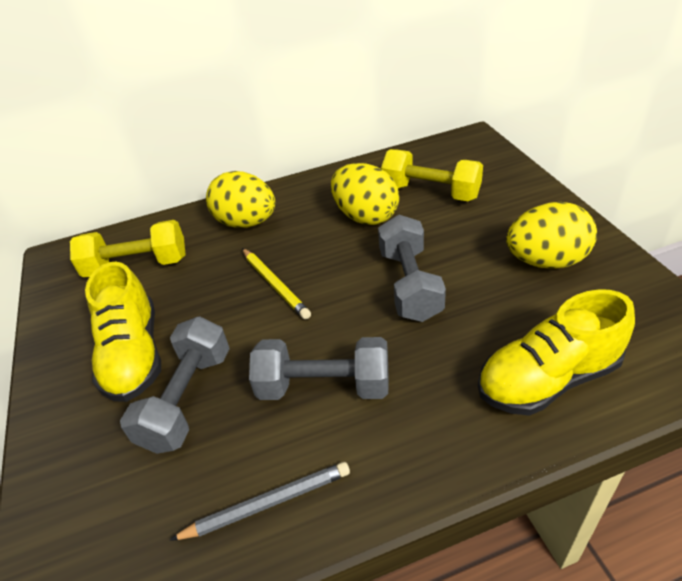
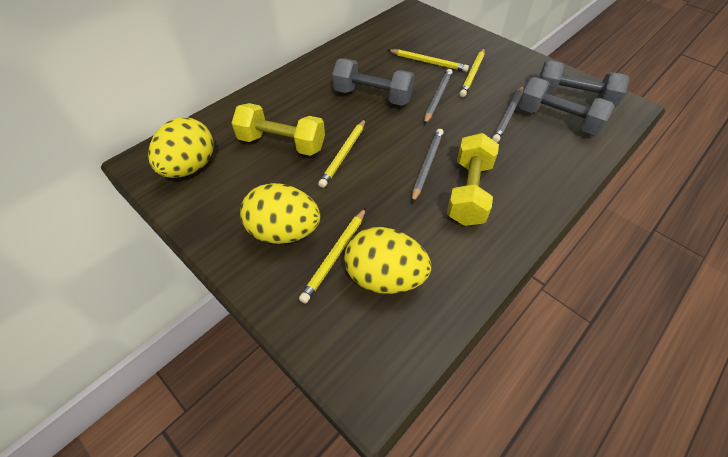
grey pencil: [170,462,350,541] = 1 -> [412,129,444,203] [424,69,453,125] [492,86,524,143] = 3
yellow pencil: [242,248,311,319] = 1 -> [299,208,366,303] [318,119,366,188] [388,49,469,72] [459,48,485,97] = 4
yellow shoe: [85,262,161,402] [478,289,635,416] = 2 -> none = 0

